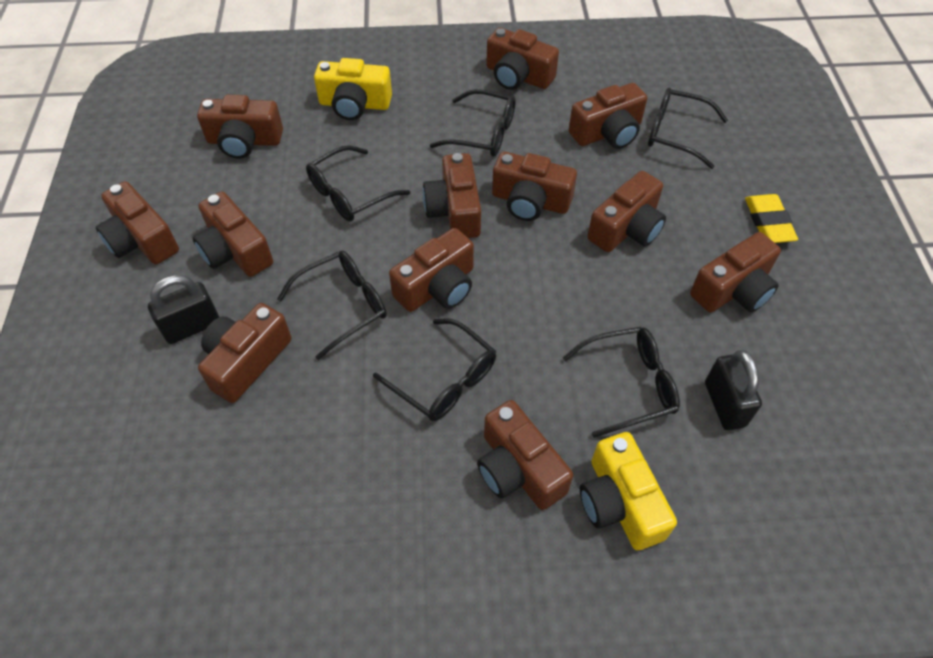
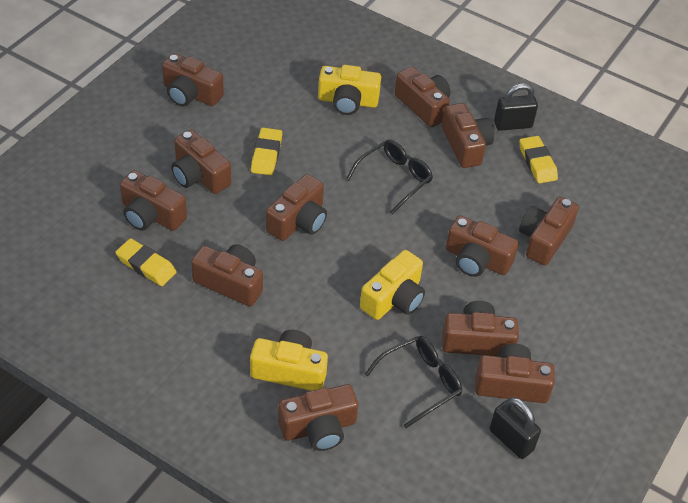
black glasses: [277,251,387,360] [306,145,410,221] [373,318,496,421] [430,89,516,156] [563,327,680,438] [648,88,728,169] = 6 -> [346,139,433,214] [365,336,462,428] = 2
yellow camera: [314,58,392,120] [580,432,677,550] = 2 -> [250,330,328,391] [318,65,381,115] [360,250,425,320] = 3
yellow eraser: [745,194,798,243] = 1 -> [115,238,177,286] [251,128,282,175] [519,136,558,183] = 3

